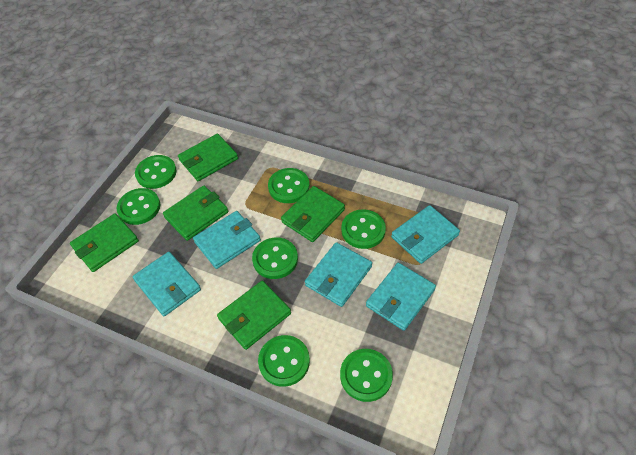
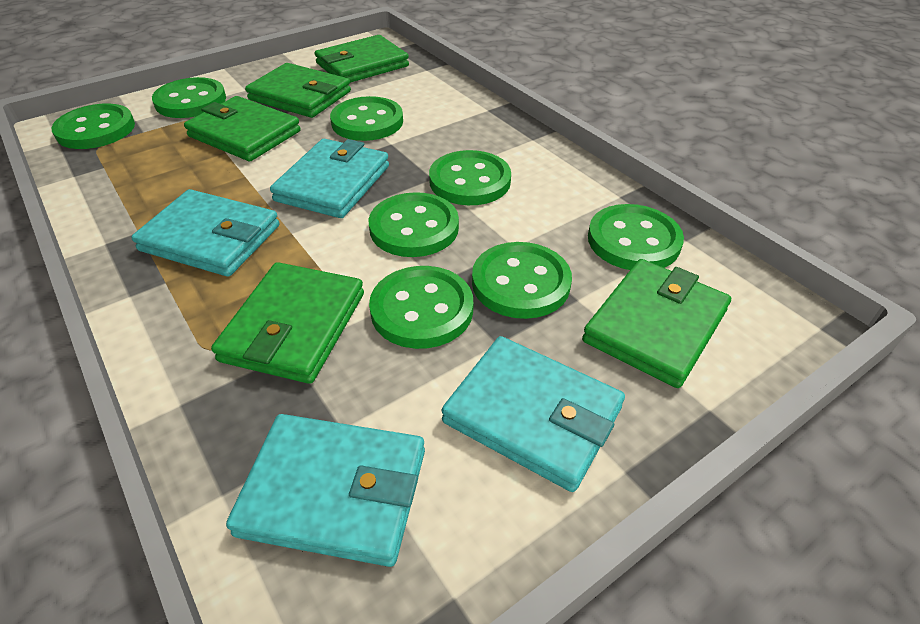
green button: [117,188,160,225] [135,155,177,189] [252,238,298,279] [258,335,310,387] [268,168,310,203] [340,349,393,402] [341,209,386,249] = 7 -> [51,103,135,149] [152,77,226,118] [330,96,403,141] [368,192,459,257] [369,266,473,349] [429,150,511,205] [472,242,572,319] [588,204,684,270] = 8
turquoise wallet: [133,252,201,316] [193,211,261,269] [305,242,372,307] [366,263,436,331] [391,205,460,264] = 5 -> [131,189,280,277] [226,414,425,567] [270,139,389,218] [442,336,625,492] = 4

